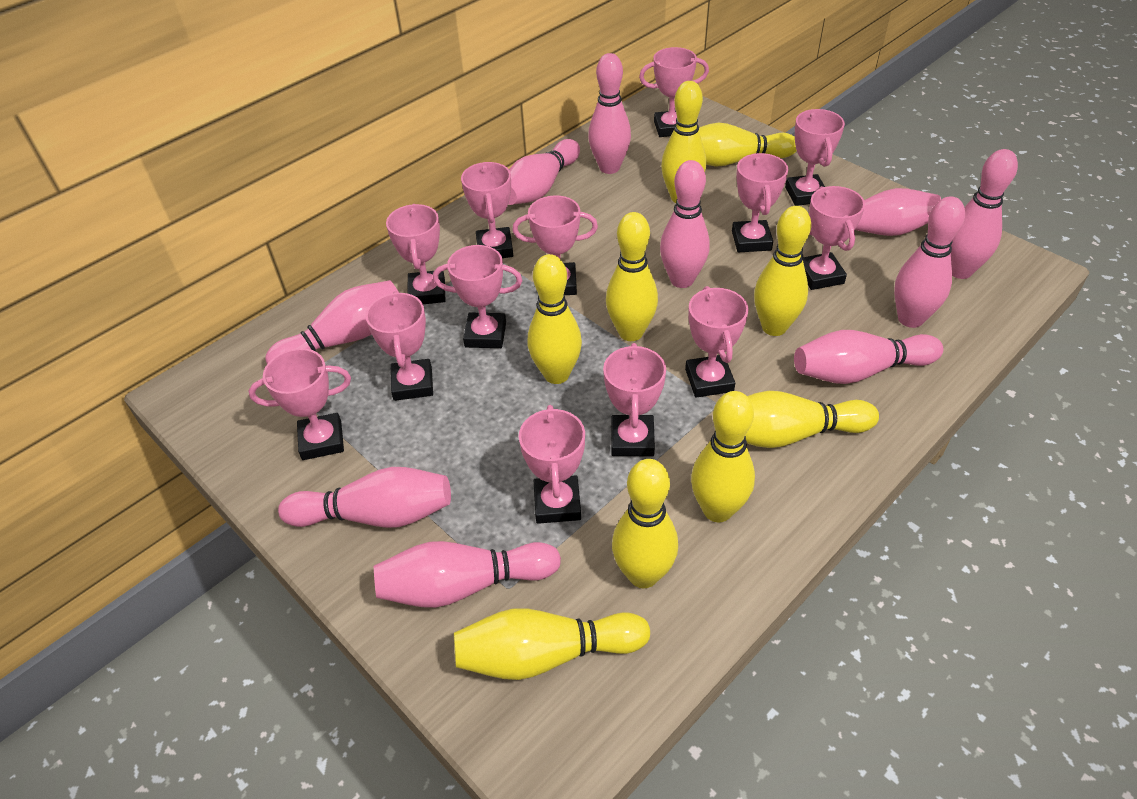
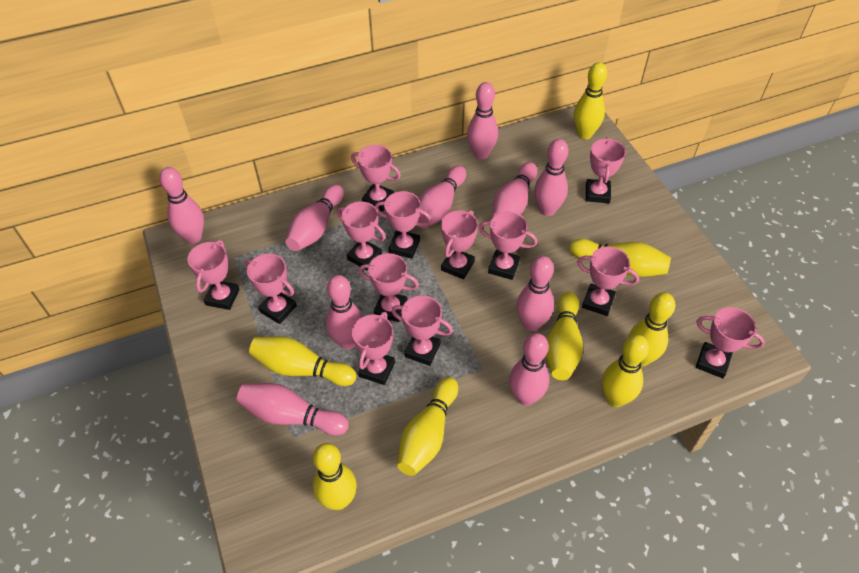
yellow bowling pin: [454,608,650,680] [528,254,582,384] [606,212,658,341] [612,459,678,588] [661,81,706,203] [691,391,755,522] [699,123,797,167] [746,391,879,448] [754,206,811,336] = 9 -> [249,336,356,386] [313,443,357,510] [397,377,458,476] [546,292,583,380] [569,238,671,277] [574,62,607,139] [602,335,649,407] [628,292,675,367] = 8

